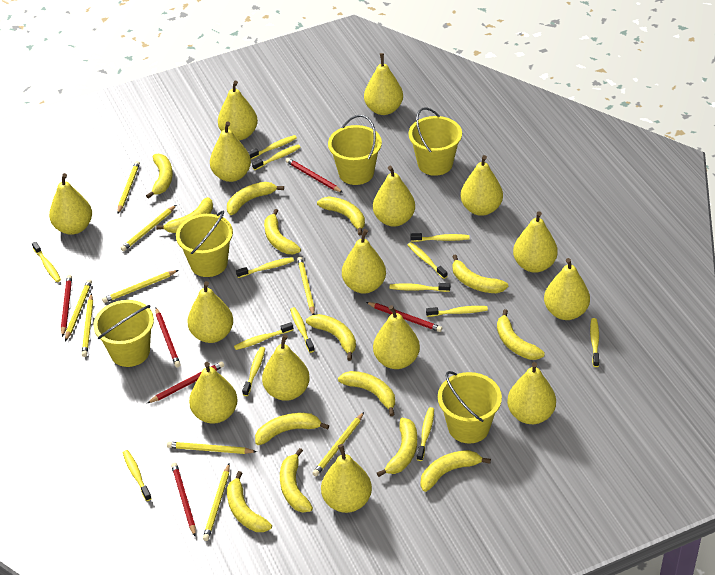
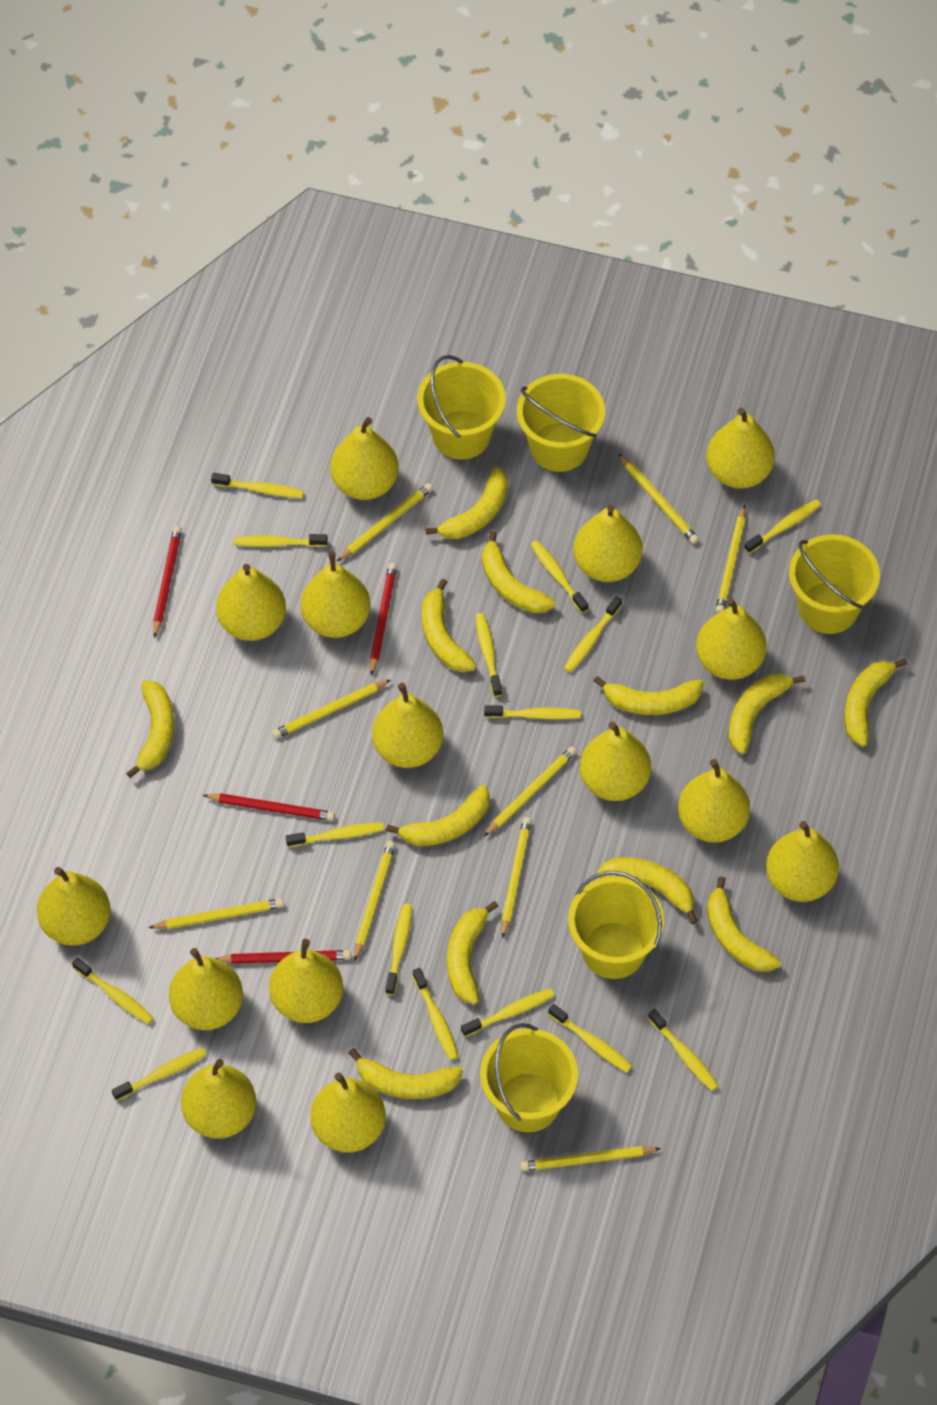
red pencil: [61,275,72,337] [147,362,224,403] [155,308,181,367] [171,462,196,537] [286,158,343,193] [366,302,442,332] = 6 -> [153,526,182,638] [203,793,335,821] [215,950,351,964] [370,563,397,676] = 4
yellow banana: [146,154,173,199] [156,197,213,233] [227,182,284,215] [227,471,272,532] [255,413,329,445] [264,209,301,254] [280,448,313,513] [306,314,356,361] [317,197,365,235] [338,371,395,416] [377,418,417,477] [420,450,491,492] [452,254,508,293] [497,309,545,360] = 14 -> [126,680,174,778] [349,1048,463,1099] [386,785,490,846] [422,578,476,672] [425,467,508,539] [447,901,498,1004] [482,531,555,613] [594,676,704,715] [597,857,698,925] [707,876,781,972] [729,674,805,754] [844,658,907,747] = 12
yellow toothbrush: [32,242,61,282] [123,450,152,501] [234,322,293,350] [236,257,294,278] [242,347,265,396] [248,135,297,159] [252,144,301,170] [290,307,315,353] [390,283,450,292] [408,242,447,279] [410,233,469,242] [417,407,434,461] [426,306,488,317] [590,318,599,367] = 14 -> [72,957,154,1024] [112,1048,207,1101] [211,473,304,498] [234,534,328,547] [286,822,384,847] [385,904,412,995] [413,968,458,1060] [461,988,555,1037] [476,613,502,697] [484,705,581,720] [531,540,588,613] [548,1004,632,1073] [564,596,622,673] [648,1009,719,1091] [744,499,821,554] = 15

